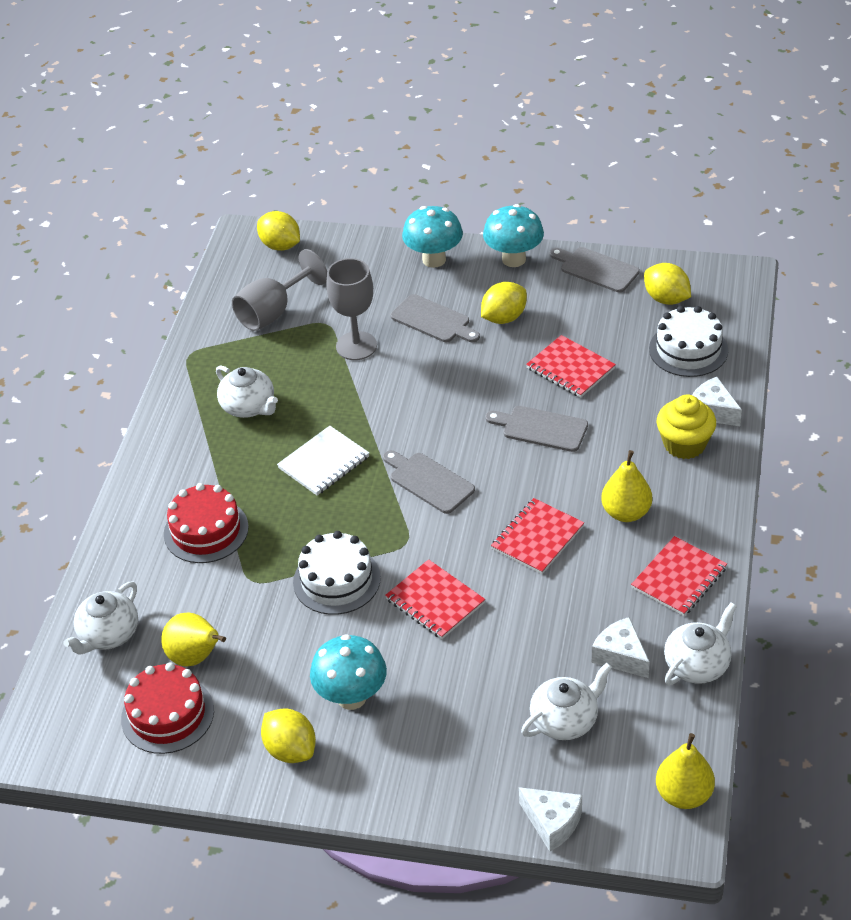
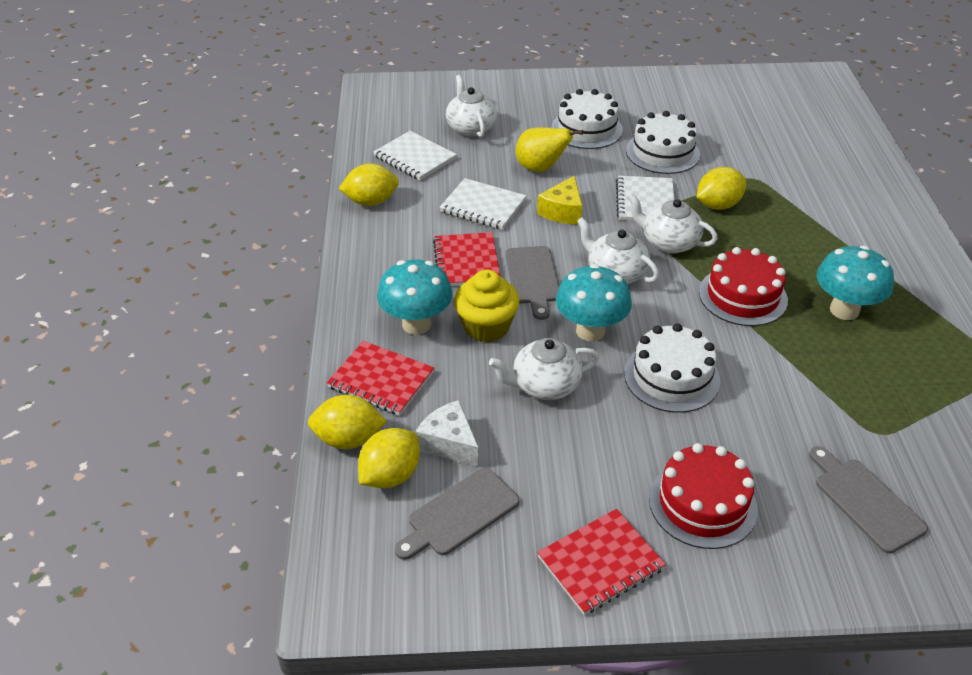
grey cutting board: [383,450,475,514] [391,294,480,342] [485,406,588,452] [550,247,640,293] = 4 -> [395,468,520,560] [505,246,559,320] [809,446,928,554] = 3
grey goblet: [232,249,327,331] [326,258,377,360] = 2 -> none = 0
red notebook: [385,559,485,639] [491,498,584,574] [526,335,616,398] [631,536,727,616] = 4 -> [327,341,434,416] [433,232,500,286] [537,509,666,615] = 3
white cake: [293,531,381,615] [649,306,728,377] = 2 -> [551,89,623,149] [624,323,720,413] [626,111,700,174] = 3
white cheese: [519,787,582,851] [592,617,650,678] [692,377,742,426] = 3 -> [416,400,479,466] = 1
white notebook: [277,426,369,495] = 1 -> [373,131,457,180] [439,178,526,230] [616,176,674,221] = 3
yellow cheese: none = 0 -> [537,176,582,224] = 1
yellow pear: [161,613,226,667] [601,450,652,522] [656,733,715,809] = 3 -> [516,127,583,172] = 1

